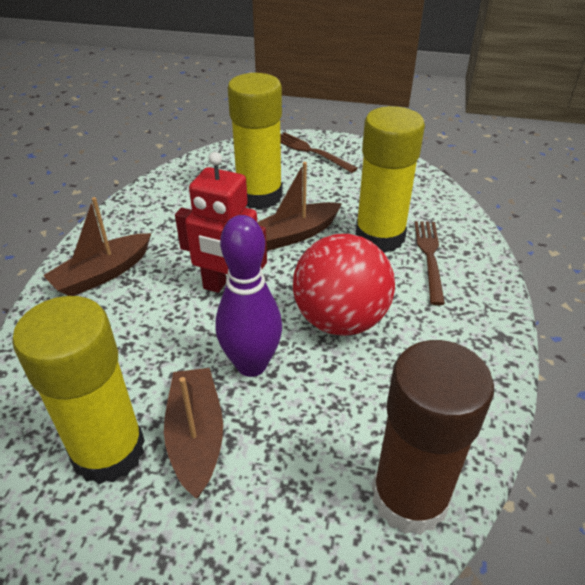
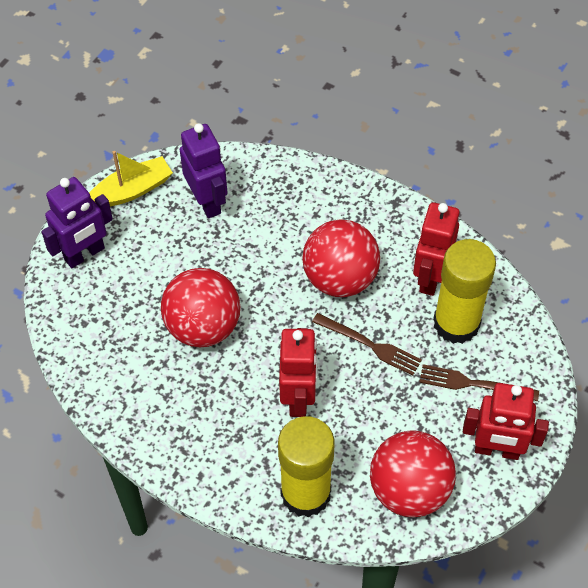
brown boat: [43,197,151,296] [164,368,223,499] [257,162,342,251] = 3 -> none = 0
brown glue stick: [372,340,494,535] = 1 -> none = 0
purple bowling pin: [215,215,282,377] = 1 -> none = 0
purple robot: none = 0 -> [41,177,113,268] [180,123,228,218] = 2
red ball: [293,234,395,336] = 1 -> [161,268,240,347] [302,219,380,297] [370,430,456,517] = 3
red robot: [175,152,267,293] = 1 -> [279,328,317,417] [413,202,459,296] [463,383,549,460] = 3
yellow boat: none = 0 -> [89,151,173,206] = 1
yellow glue stick: [12,296,145,484] [228,73,283,210] [356,106,425,253] = 3 -> [278,416,335,517] [433,239,496,344] = 2

